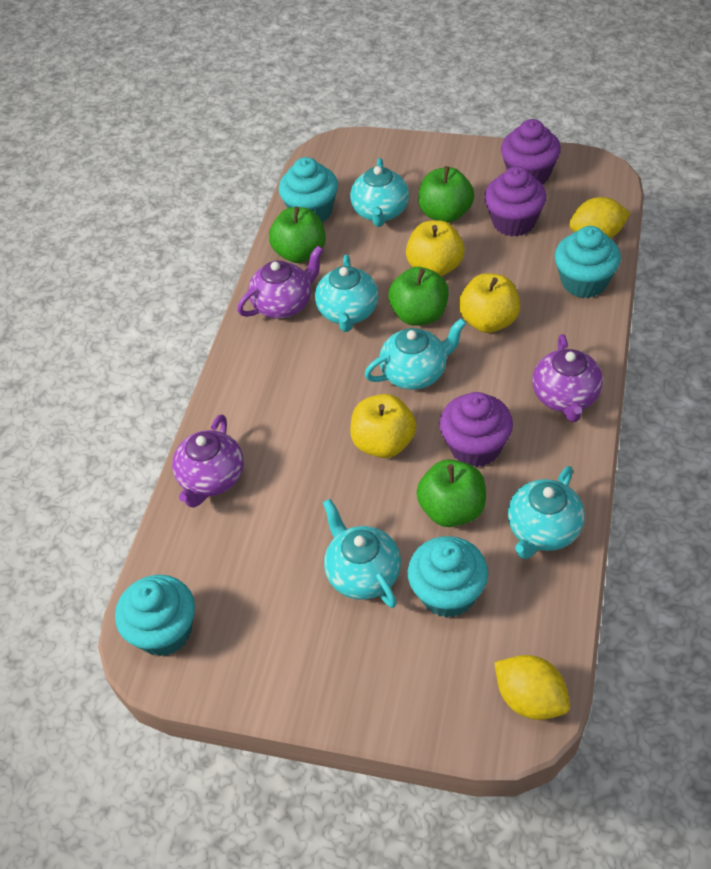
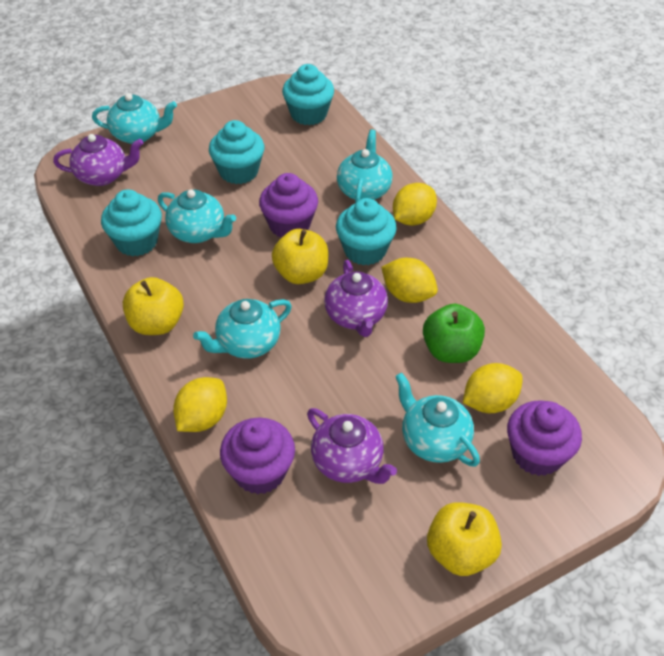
green apple: [269,207,326,263] [388,267,449,326] [416,459,486,527] [418,166,474,223] = 4 -> [423,304,485,363] = 1
yellow lemon: [494,655,570,720] [569,197,630,238] = 2 -> [173,377,227,432] [381,258,438,303] [393,183,437,226] [463,363,523,413] = 4

